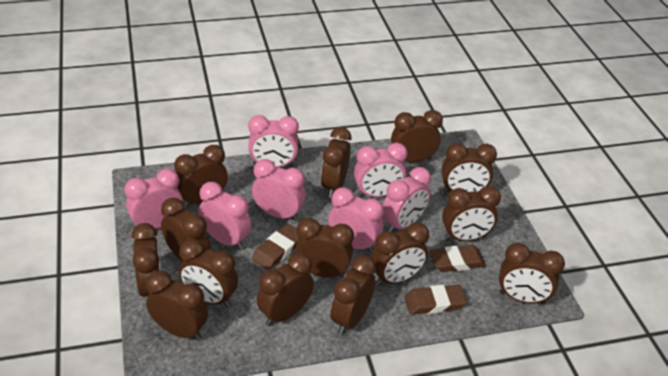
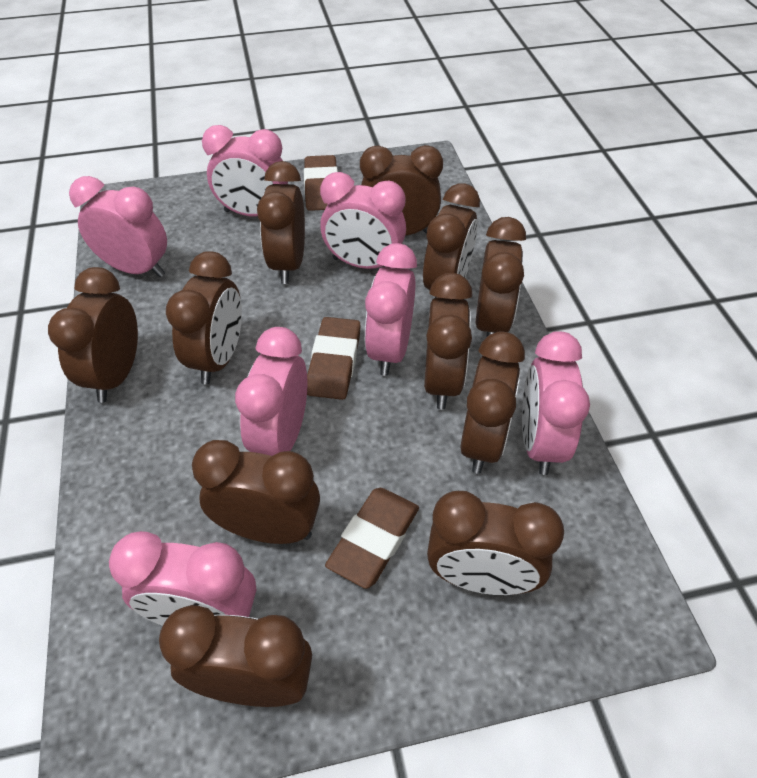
brown clock: [131,223,161,297] [146,271,208,341] [161,197,211,261] [174,145,228,208] [179,239,238,307] [257,253,314,326] [295,218,354,277] [321,127,351,198] [330,255,376,335] [371,222,429,286] [391,110,443,162] [441,143,497,193] [442,186,501,241] [499,243,565,304] = 14 -> [48,267,138,403] [159,605,312,707] [166,251,242,384] [192,440,320,544] [257,161,305,284] [360,145,443,236] [423,183,480,298] [424,273,473,409] [427,491,564,595] [460,331,525,474] [476,217,526,338] = 11

